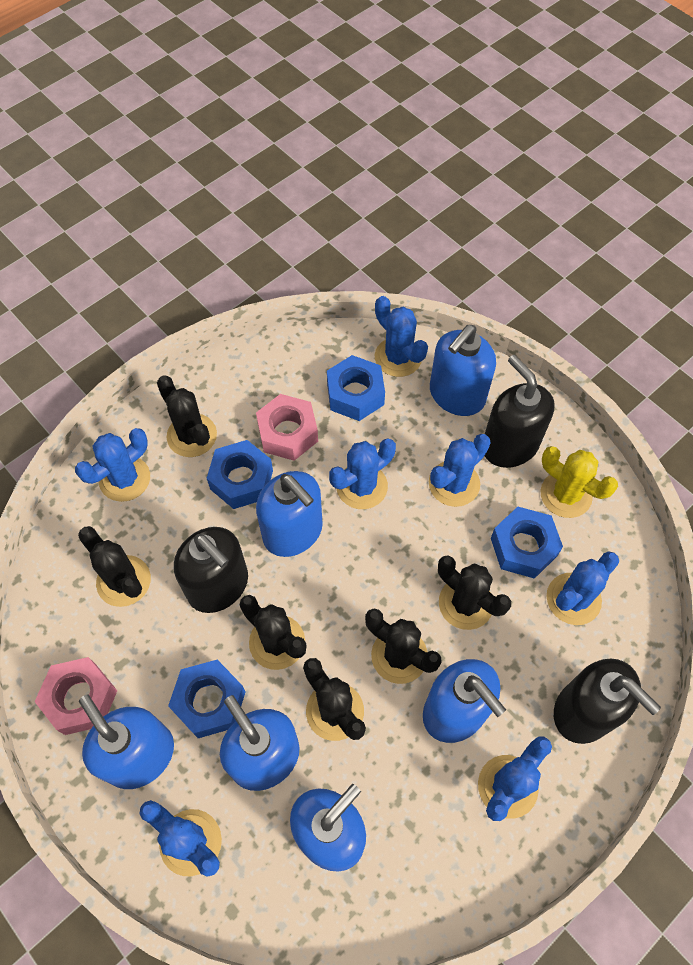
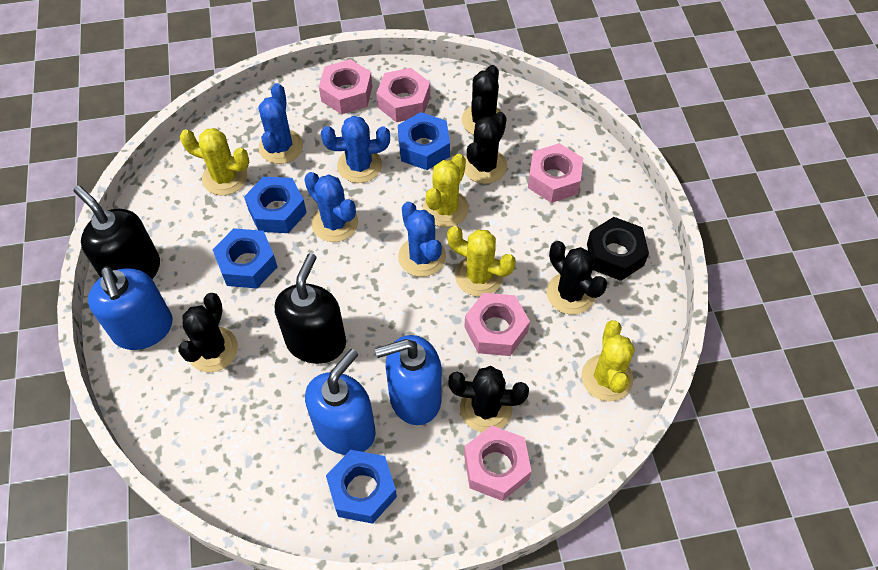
black cactus: [78,526,151,607] [157,376,217,457] [240,595,307,670] [303,658,366,741] [365,609,442,684] [438,555,511,630] = 6 -> [178,293,238,372] [448,366,529,432] [462,65,502,135] [464,112,507,184] [547,241,607,315] = 5
black nut: none = 0 -> [587,217,649,281] = 1
black soap dispenser: [174,527,248,613] [485,355,554,468] [554,658,661,744] = 3 -> [74,185,160,279] [275,253,346,364] = 2
blue cactus: [75,428,150,502] [139,800,222,877] [329,438,396,509] [375,296,428,377] [429,434,491,507] [478,736,552,821] [546,551,619,625] = 7 -> [259,83,303,164] [304,172,358,242] [321,116,390,183] [398,202,446,277] = 4
blue soap dispenser: [79,695,174,789] [220,695,300,791] [256,471,323,557] [290,783,366,872] [423,659,506,743] [430,325,496,416] = 6 -> [88,266,173,350] [305,349,375,455] [375,335,442,425] = 3
pink nut: [35,657,117,735] [256,394,318,461] = 2 -> [319,59,372,114] [376,68,430,122] [464,293,530,356] [464,425,532,501] [528,143,583,203] = 5
yellow cactus: [540,446,618,518] = 1 -> [180,128,249,195] [423,154,469,227] [447,226,516,296] [581,320,635,402] = 4

